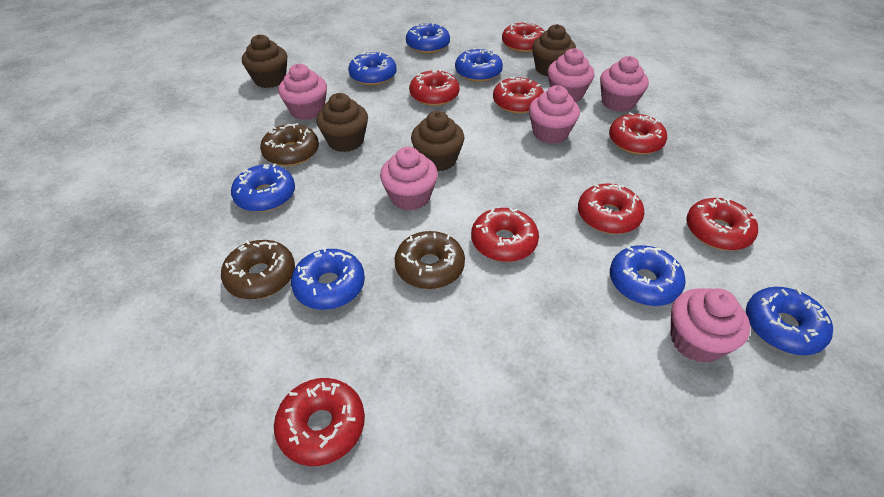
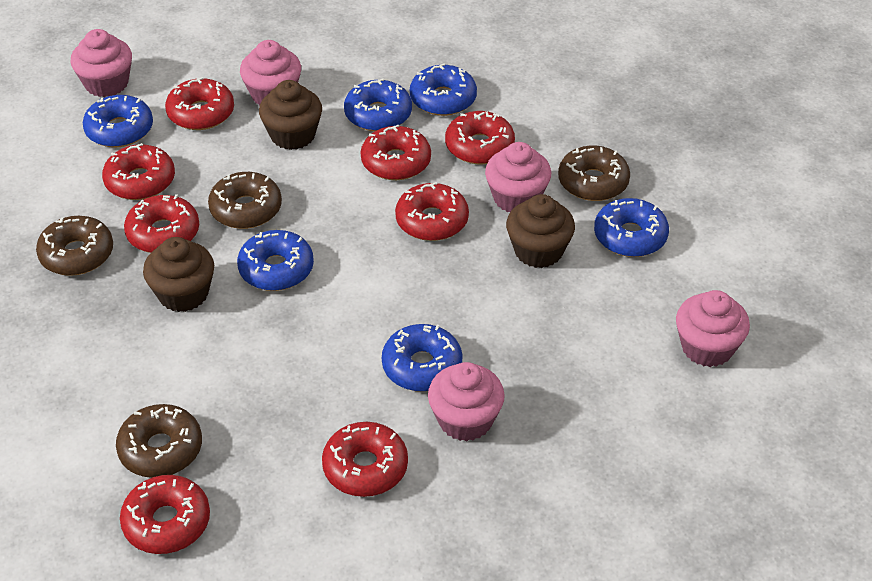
blue donut: [231,163,295,212] [291,247,365,310] [348,52,397,85] [406,23,450,53] [455,48,503,82] [610,245,686,306] [746,287,833,355] = 7 -> [83,95,153,147] [237,230,314,291] [344,79,412,131] [382,324,463,392] [410,64,477,116] [594,198,669,257] = 6
brown cupcake: [242,34,287,88] [316,93,368,152] [411,111,464,172] [532,24,576,76] = 4 -> [143,237,214,312] [259,80,322,150] [506,194,575,268] = 3
brown donut: [221,240,295,299] [260,123,319,166] [394,231,465,289] = 3 -> [36,216,113,276] [116,404,202,478] [208,172,282,229] [558,145,630,201] = 4
pink cupcake: [278,64,327,120] [380,147,438,210] [529,85,580,144] [548,48,595,102] [600,56,649,112] [671,288,750,363] = 6 -> [71,29,132,97] [240,40,301,106] [428,362,505,441] [485,142,551,212] [676,290,750,367] = 5

